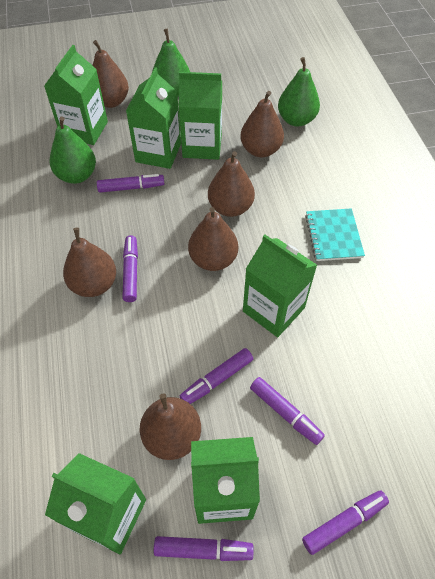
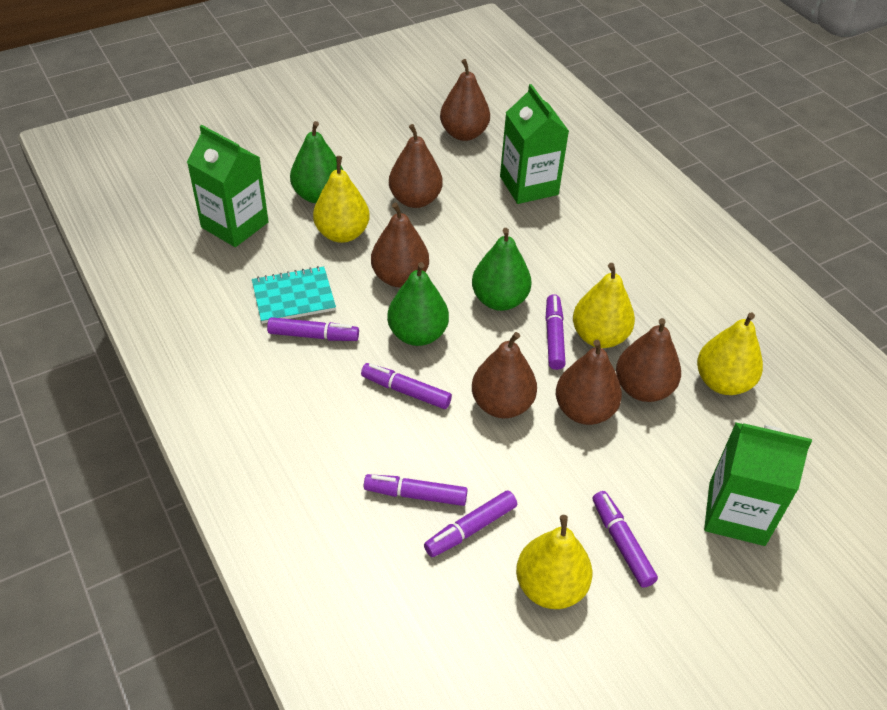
green carton: [44,45,108,145] [45,453,146,554] [126,67,181,169] [178,72,222,160] [191,437,260,524] [243,235,317,337] = 6 -> [187,125,269,247] [500,84,569,204] [704,422,812,546] = 3
yellow pear: none = 0 -> [313,156,370,243] [516,515,593,609] [573,263,635,348] [697,312,763,395] = 4

